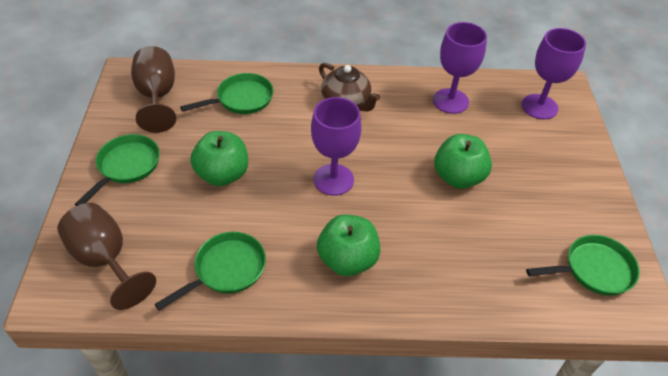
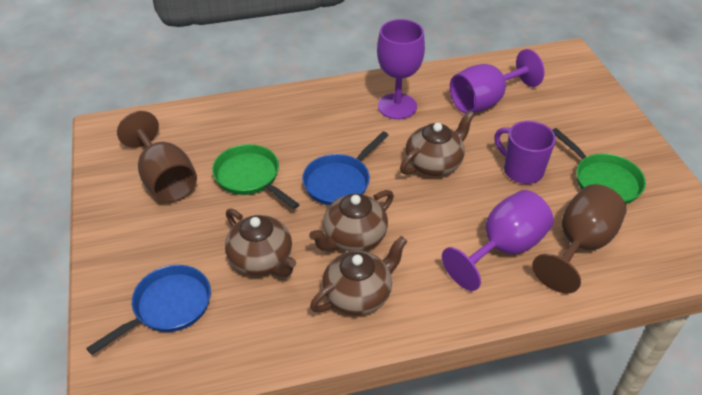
blue pan: none = 0 -> [86,265,211,355] [302,131,389,205] = 2
brown teapot: [319,63,380,112] = 1 -> [225,209,296,277] [309,190,394,252] [310,236,407,315] [400,110,475,176] = 4
green apple: [190,131,248,186] [317,214,380,276] [434,134,492,189] = 3 -> none = 0
green pan: [74,134,160,206] [154,232,266,311] [180,73,273,114] [526,235,640,295] = 4 -> [212,144,300,209] [553,128,646,204] = 2
purple mug: none = 0 -> [494,121,556,184] = 1

